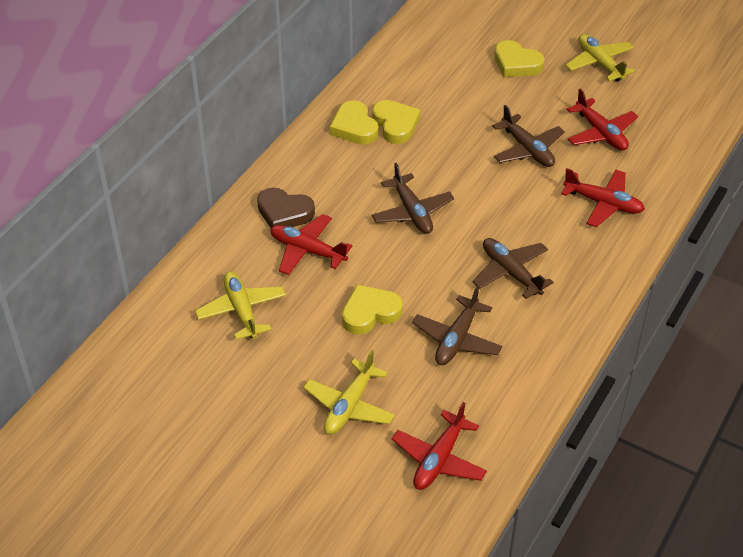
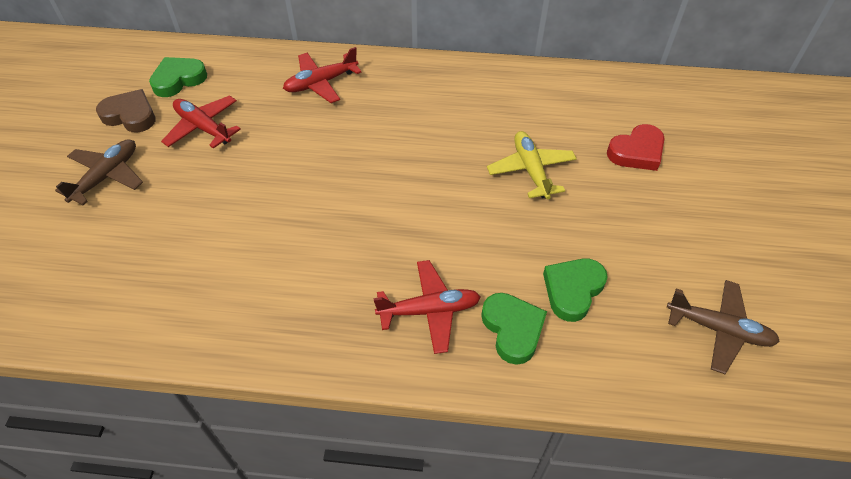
brown plane: [372,163,454,234] [412,286,502,365] [473,238,554,299] [492,105,565,167] = 4 -> [55,139,143,205] [667,280,780,374] = 2
green heart: none = 0 -> [149,57,207,97] [481,293,547,365] [543,258,608,322] = 3
red heart: none = 0 -> [607,124,664,171] = 1
red plane: [270,214,352,275] [392,402,487,490] [561,168,645,227] [567,89,638,151] = 4 -> [161,95,241,149] [283,47,362,103] [373,260,481,354] = 3
yellow heart: [330,100,378,145] [342,285,403,335] [372,100,420,144] [494,40,544,77] = 4 -> none = 0
yellow plane: [195,271,286,340] [303,350,395,434] [565,34,635,82] = 3 -> [487,131,577,199] = 1

